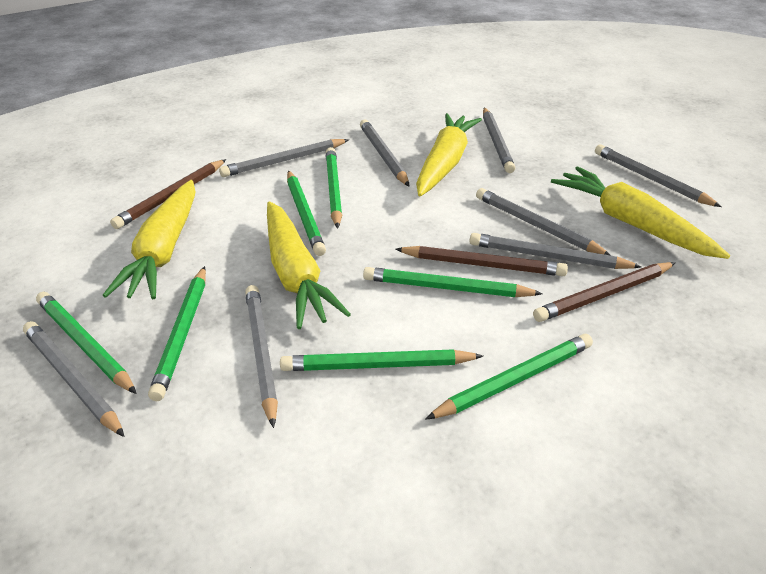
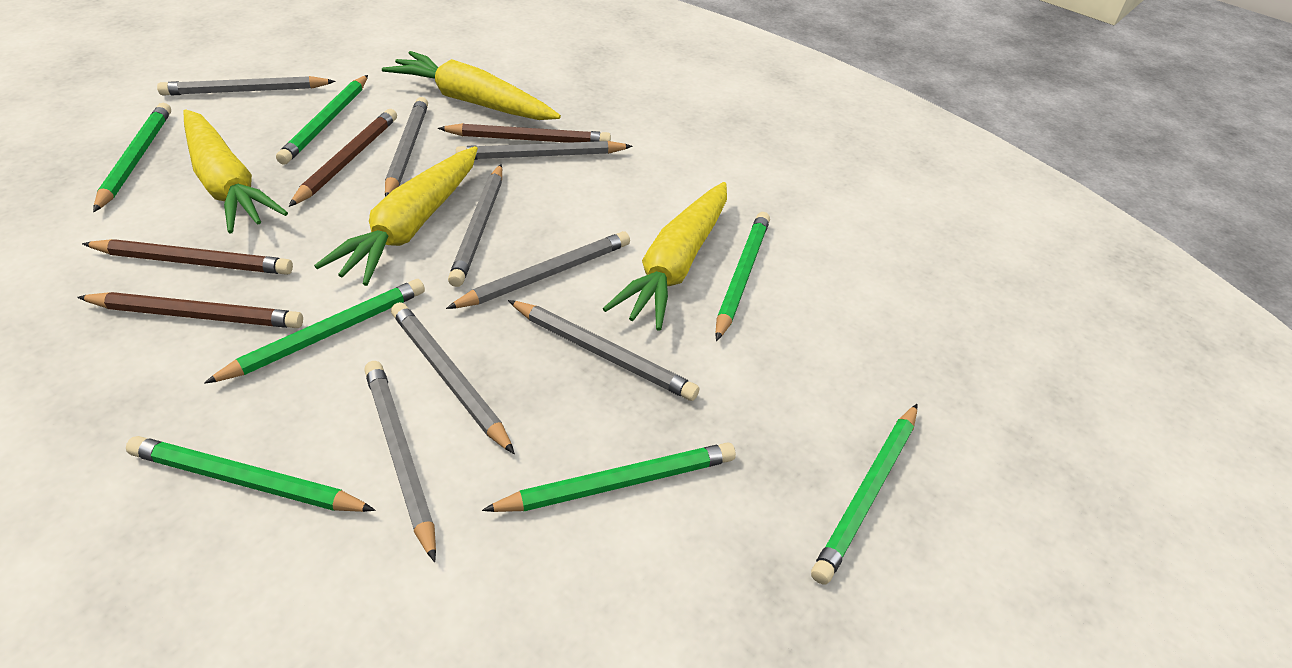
brown pencil: [110,159,226,229] [395,246,568,276] [533,262,676,322] = 3 -> [77,292,303,328] [82,239,293,275] [288,109,397,207] [438,123,611,143] = 4

